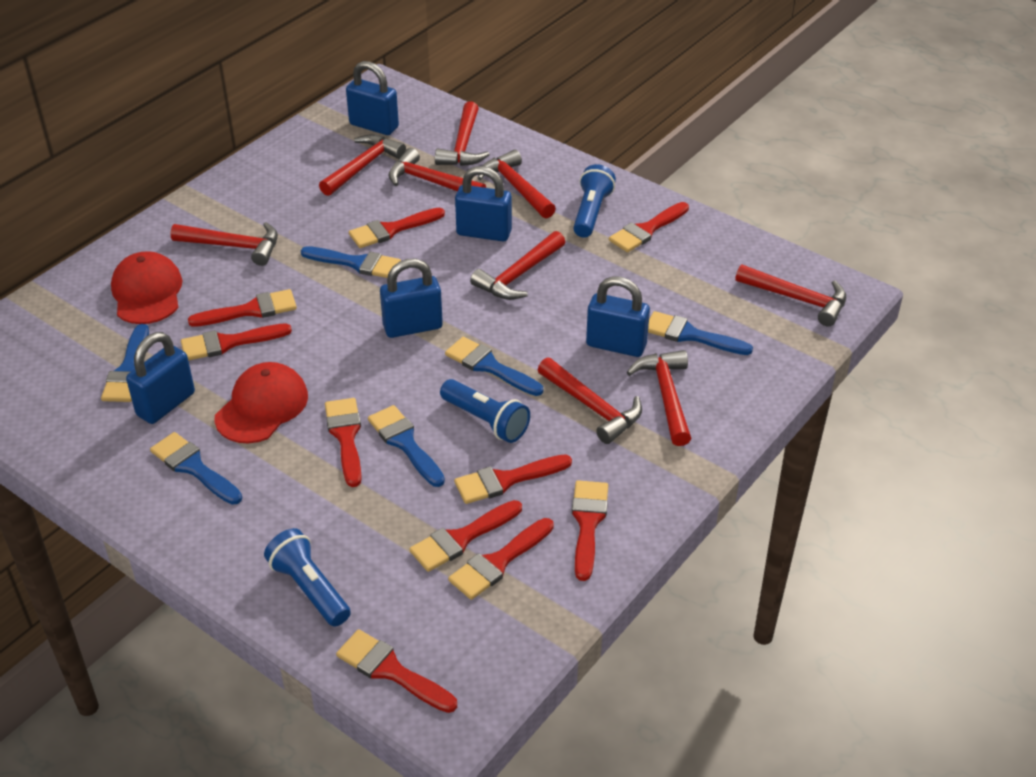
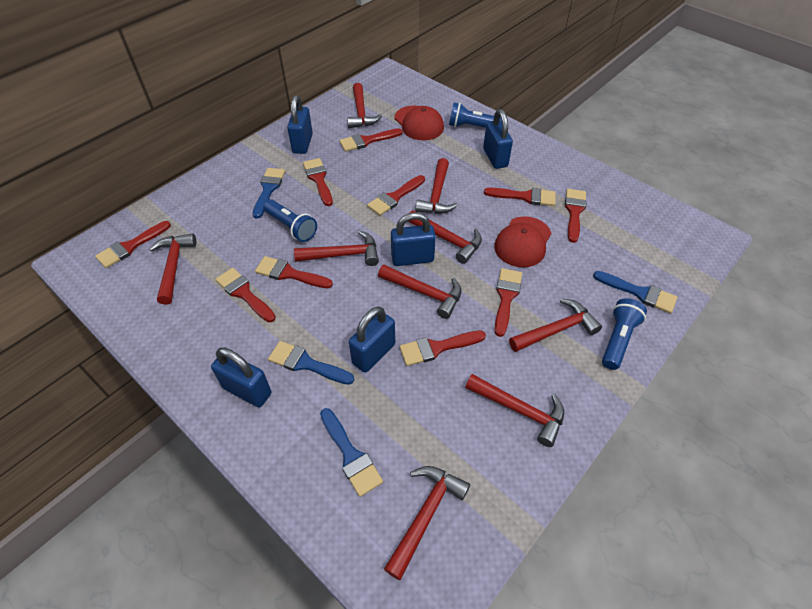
blue brush: [101,324,149,402] [150,432,242,505] [301,246,401,278] [368,405,445,487] [445,337,543,396] [648,311,753,355] = 6 -> [253,168,285,219] [268,341,354,385] [320,408,383,497] [593,271,677,313] = 4

